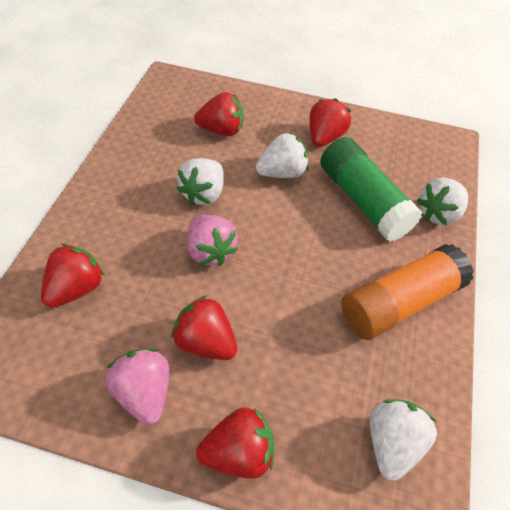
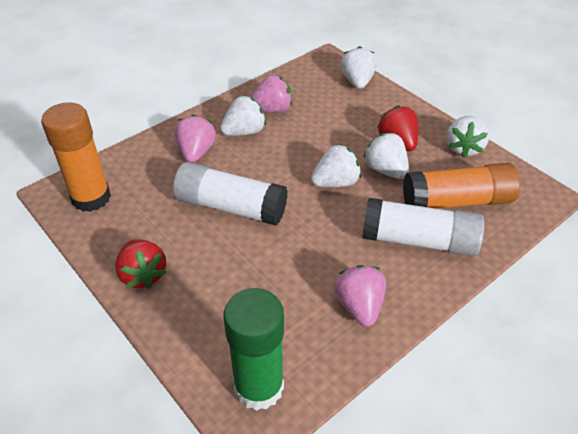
orange glue stick: [341,244,474,340] = 1 -> [41,102,111,212] [403,163,520,209] = 2
pink strawberry: [106,348,169,425] [187,215,238,266] = 2 -> [175,114,216,163] [251,75,292,113] [334,265,386,327] = 3
red strawberry: [41,244,105,308] [171,296,238,360] [194,92,244,136] [196,407,274,479] [310,98,351,147] = 5 -> [115,239,167,289] [377,105,418,151] = 2
white glue stick: none = 0 -> [173,162,288,226] [362,198,485,257] = 2
white strawberry: [177,158,224,206] [256,132,308,178] [370,399,437,481] [417,177,469,225] = 4 -> [220,95,266,136] [311,144,361,187] [341,46,377,89] [363,133,409,179] [447,116,490,158] = 5

